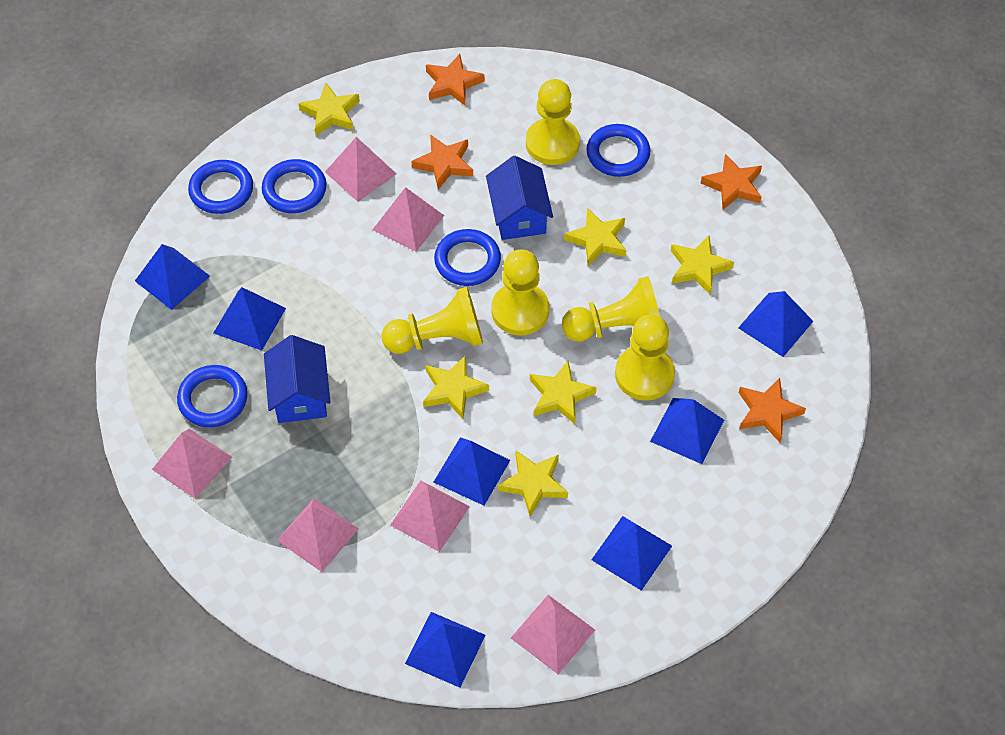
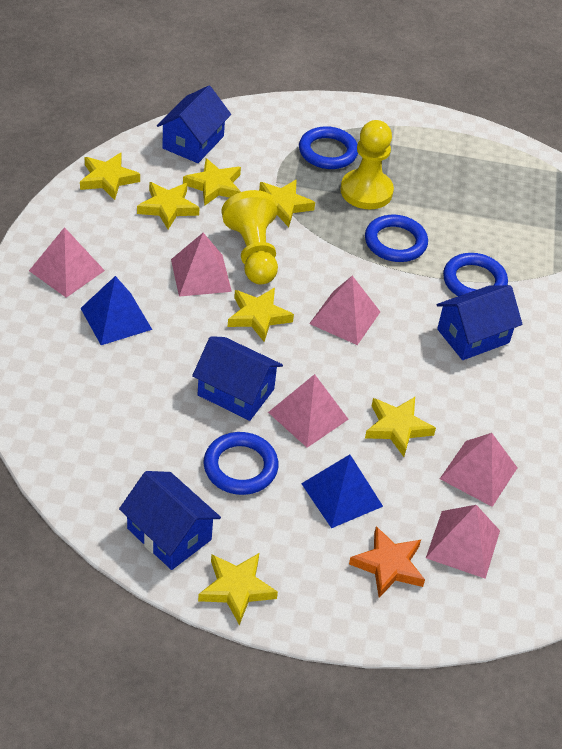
blue house: [264,335,330,423] [486,156,553,240] = 2 -> [119,471,221,570] [157,86,231,163] [192,336,283,421] [437,285,523,360] = 4
blue pyramid: [135,244,210,310] [214,287,286,351] [405,612,486,688] [434,438,510,506] [591,516,672,591] [650,398,724,464] [738,291,813,357] = 7 -> [80,276,152,345] [301,455,383,528] = 2
blue ring: [177,365,248,428] [188,160,253,214] [262,159,327,213] [434,229,501,286] [587,124,650,177] = 5 -> [204,432,279,495] [299,126,358,169] [365,215,428,262] [443,253,508,296] = 4
orange star: [411,134,473,190] [426,54,485,106] [700,154,762,210] [739,378,806,442] = 4 -> [349,526,425,598] = 1
yellow pawn: [382,287,483,354] [492,249,549,335] [526,79,580,165] [562,276,660,342] [615,314,675,400] = 5 -> [221,190,278,284] [341,120,394,209] = 2
yellow star: [298,82,360,136] [423,355,489,419] [498,451,568,517] [530,361,597,424] [564,208,626,266] [671,236,734,295] = 6 -> [80,153,140,200] [137,182,199,229] [183,158,241,206] [198,553,278,625] [228,288,294,342] [259,179,315,227] [365,397,436,457] = 7

